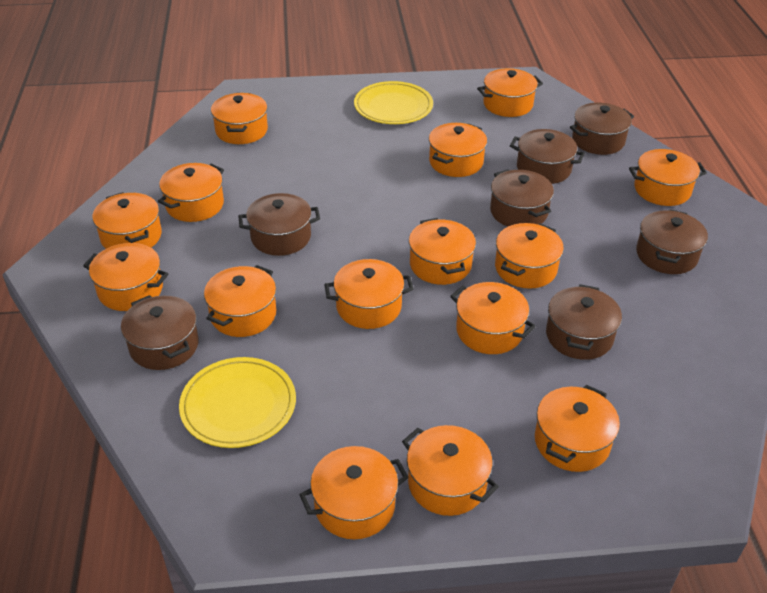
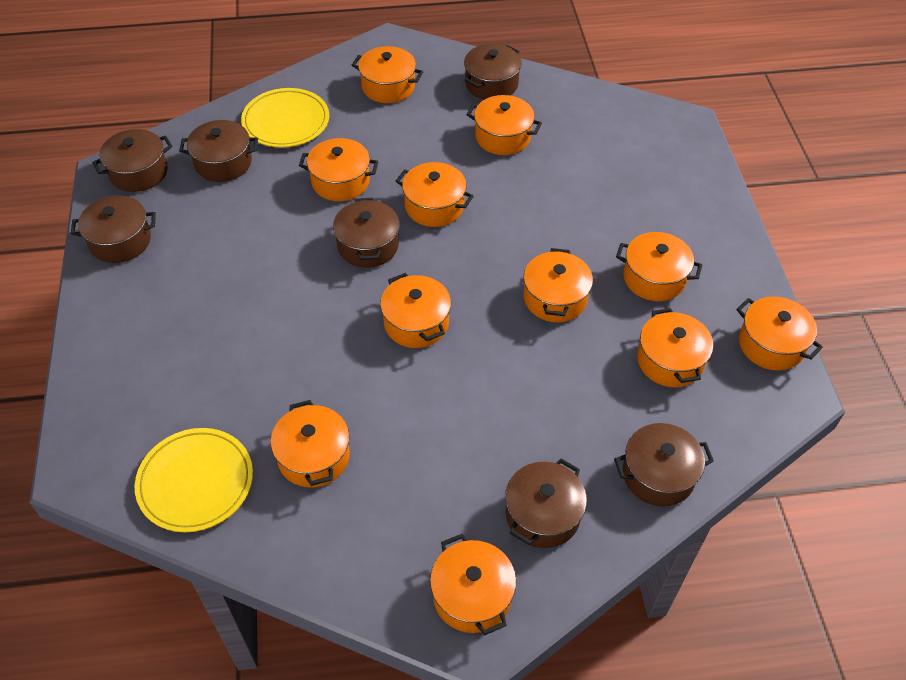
orange pot: [83,243,168,311] [92,192,162,249] [158,163,224,222] [204,265,276,337] [211,93,268,144] [299,446,409,539] [324,259,414,329] [402,425,499,516] [409,218,476,285] [429,123,487,177] [450,282,536,354] [477,68,543,117] [495,223,564,289] [535,385,620,472] [629,149,707,206] = 15 -> [270,400,350,488] [299,138,379,201] [352,46,423,103] [380,273,451,348] [396,162,474,227] [430,534,516,635] [466,95,542,155] [524,248,593,322] [616,232,702,301] [637,308,713,387] [736,296,823,371] = 11

